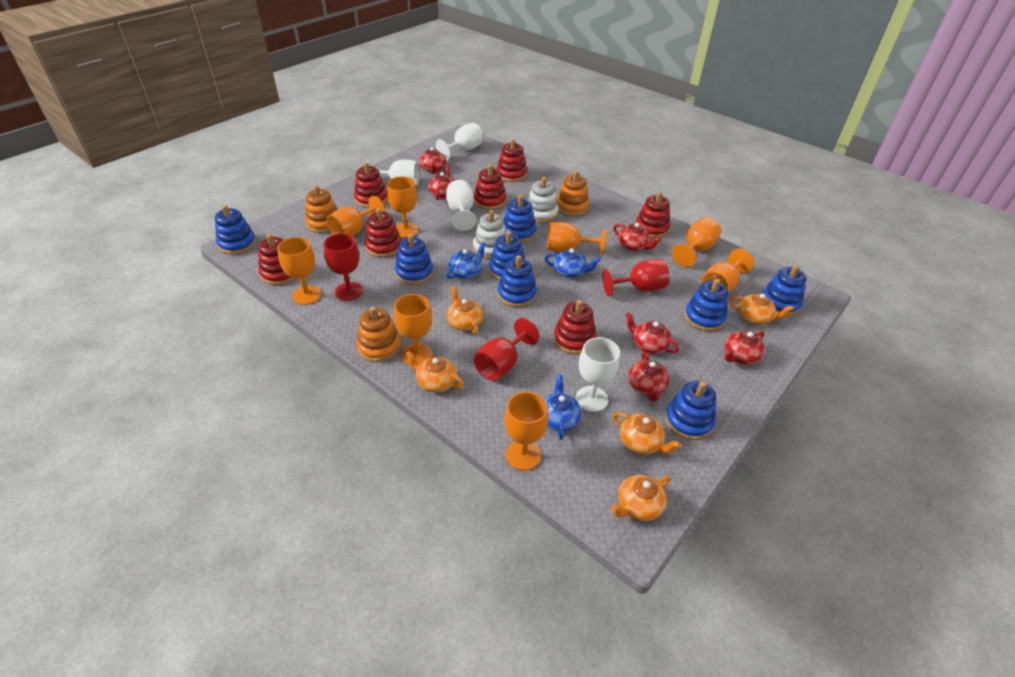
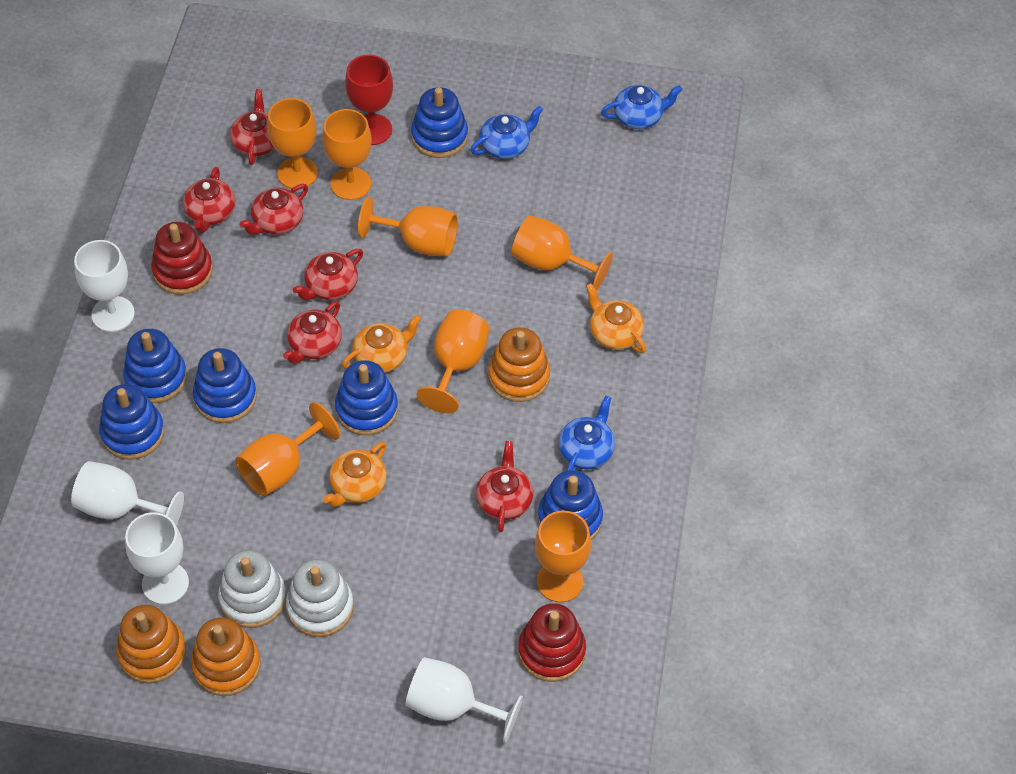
blue stacking toy: [215,205,256,255] [395,234,433,285] [489,231,525,280] [498,255,537,307] [504,195,537,243] [665,381,716,440] [684,279,728,331] [762,265,806,316] = 8 -> [99,384,164,460] [123,329,187,403] [193,348,257,423] [335,360,398,435] [411,87,468,158] [538,470,603,540] = 6
orange goblet: [277,237,321,305] [327,196,386,236] [387,177,418,238] [394,294,433,365] [504,392,548,470] [547,222,606,254] [672,217,721,267] [701,249,754,294] = 8 -> [235,402,340,496] [267,98,318,189] [322,109,372,200] [358,197,458,257] [416,310,490,413] [511,215,613,291] [535,511,591,602] = 7
orange teapot: [405,351,464,393] [446,286,483,334] [611,475,671,521] [613,412,681,454] [729,293,794,324] = 5 -> [323,441,387,507] [342,315,421,373] [586,283,646,353] = 3
red goblet: [323,234,363,301] [473,318,540,381] [602,259,670,296] = 3 -> [345,55,393,145] = 1
red stacking toy: [258,234,296,285] [354,162,387,208] [365,208,401,257] [474,164,506,210] [497,139,527,182] [554,300,596,355] [636,191,670,238] = 7 -> [151,222,213,295] [518,603,586,682] = 2

